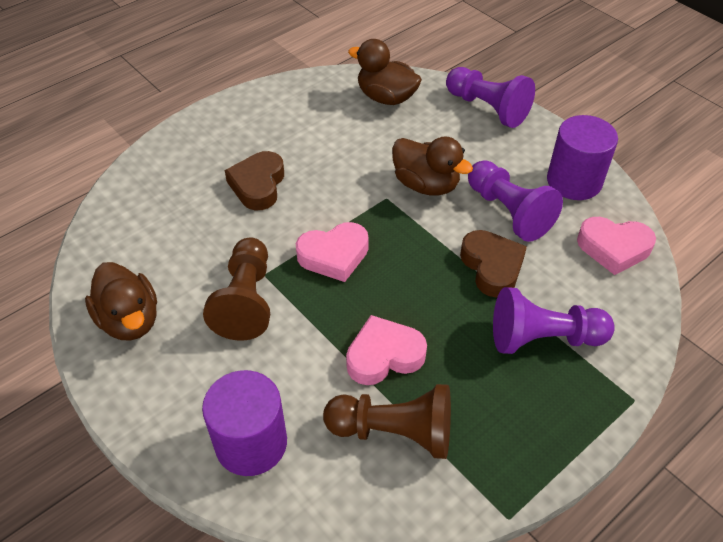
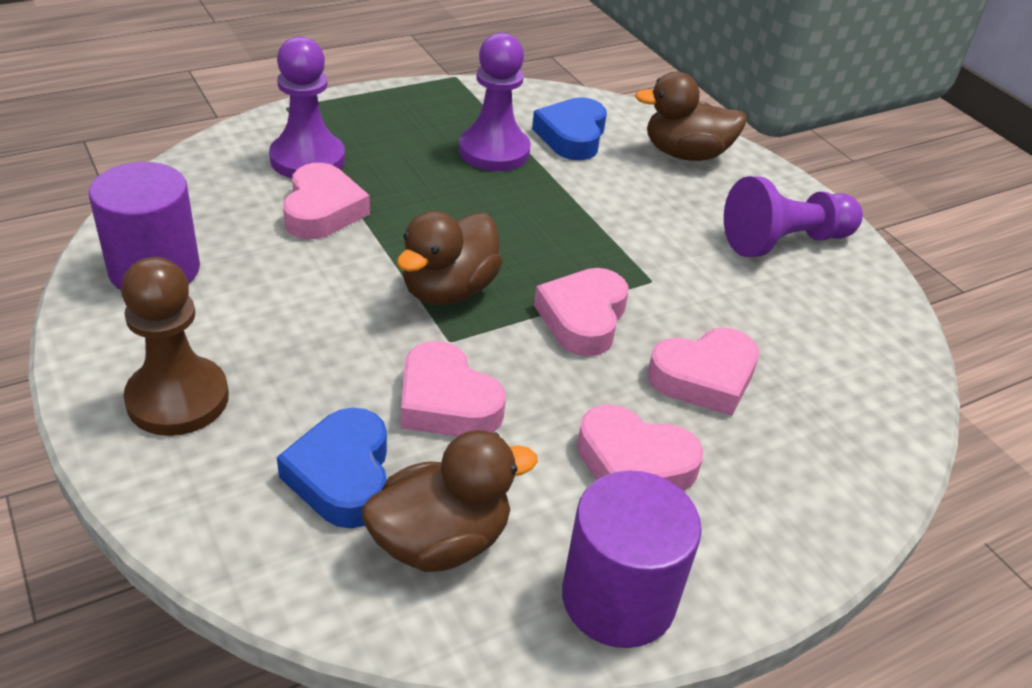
blue heart: none = 0 -> [277,408,387,528] [532,97,607,160] = 2
brown heart: [225,151,284,210] [460,230,527,298] = 2 -> none = 0
brown pawn: [203,238,270,341] [323,384,451,459] = 2 -> [121,257,229,436] = 1
pink heart: [296,222,369,282] [346,315,427,385] [577,217,656,275] = 3 -> [283,163,370,239] [401,341,506,436] [534,268,628,356] [577,404,703,491] [647,328,759,416] = 5

